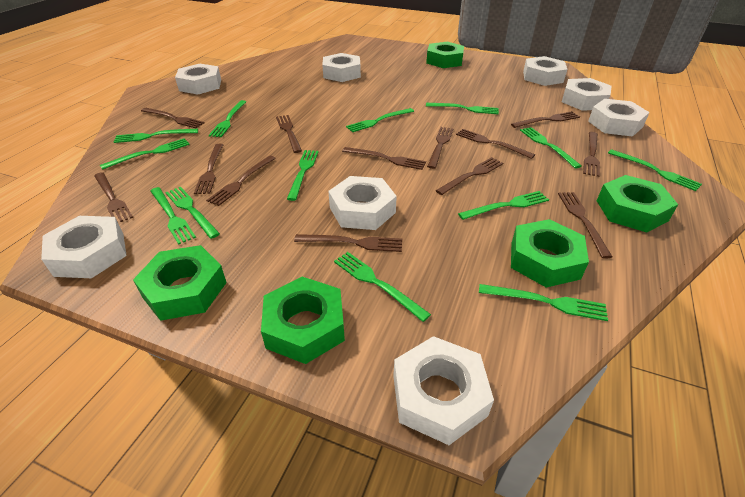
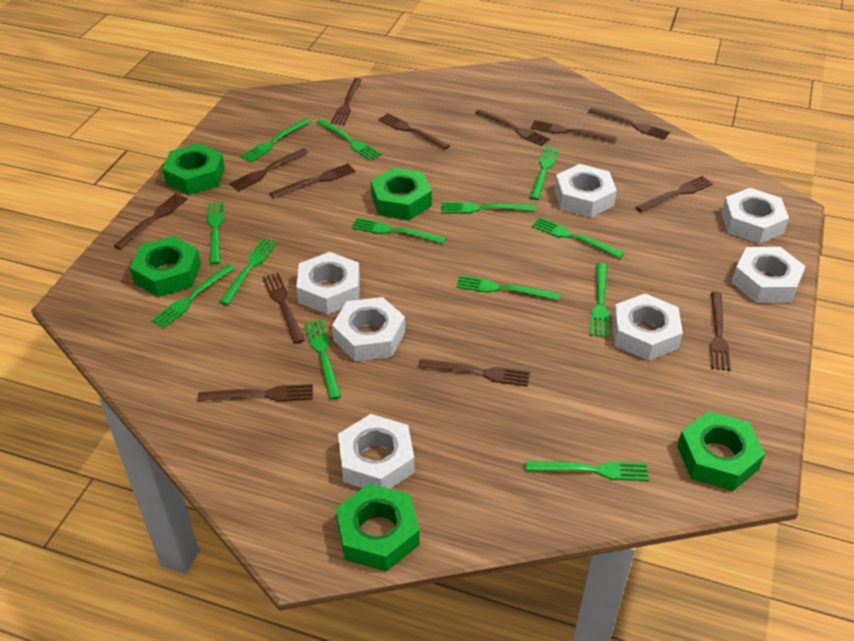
white nut: [41,216,127,278] [175,64,221,95] [322,53,361,82] [328,176,397,230] [393,336,494,445] [523,56,567,86] [562,78,612,111] [588,99,650,137] = 8 -> [296,252,360,314] [332,297,405,361] [338,414,415,489] [555,164,617,217] [612,294,683,361] [721,188,789,244] [732,247,806,303] = 7

